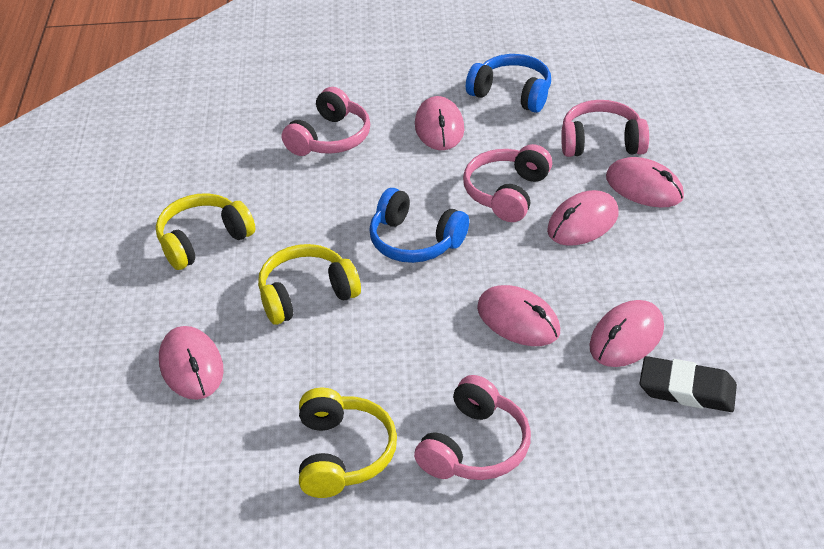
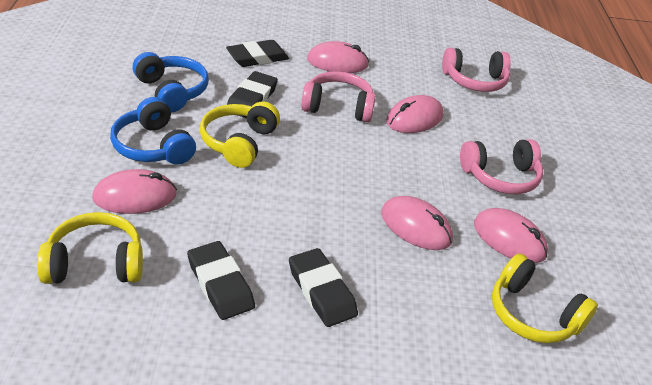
black eraser: [640,356,737,412] = 1 -> [187,241,255,320] [226,40,289,67] [227,71,278,118] [289,248,358,327] = 4
pink headphones: [282,87,370,156] [414,375,531,480] [463,144,552,222] [561,100,649,157] = 4 -> [301,71,376,122] [442,48,511,92] [460,139,543,194] = 3
pink mouse: [159,326,224,400] [415,96,464,150] [477,285,560,346] [547,190,619,246] [589,300,664,367] [606,157,684,208] = 6 -> [92,169,177,214] [307,41,369,73] [381,196,453,250] [386,95,444,133] [474,208,548,263] = 5

